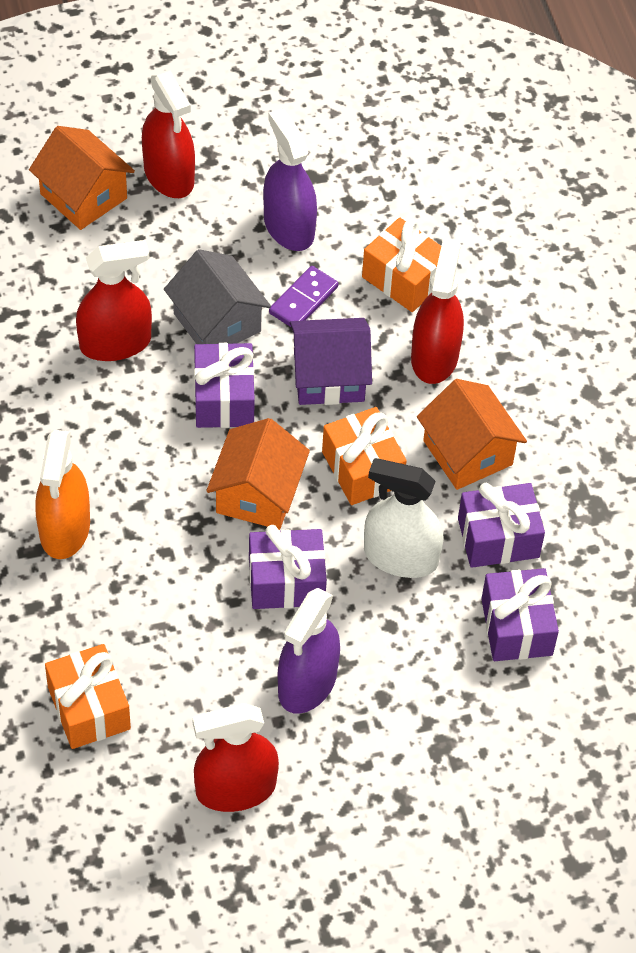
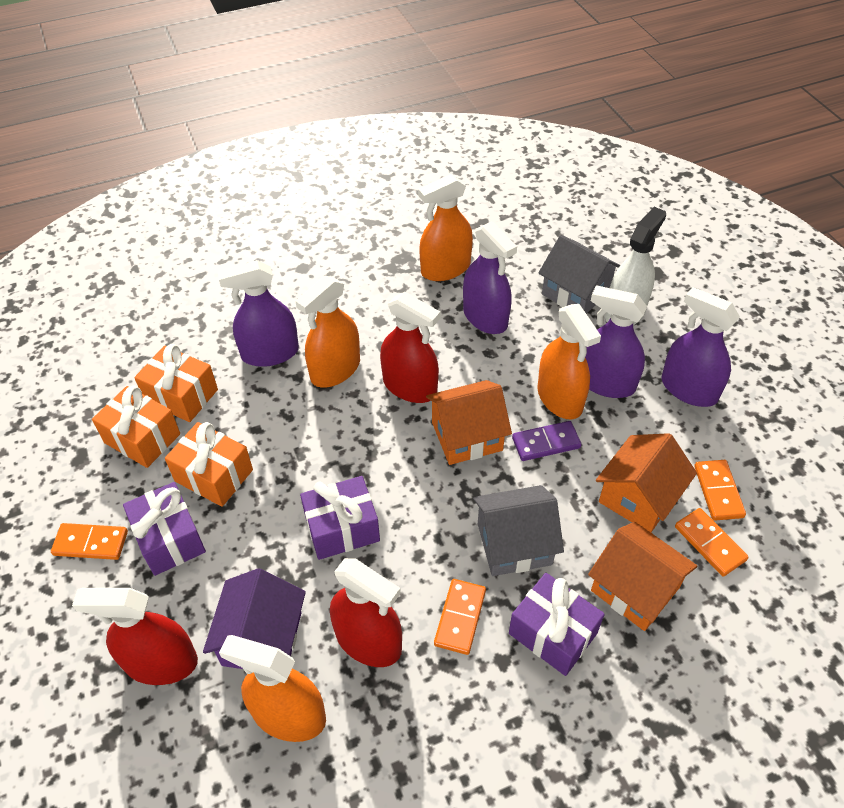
grey house: [164,249,271,344] = 1 -> [473,485,564,576] [538,235,621,314] = 2
orange domino: none = 0 -> [51,523,128,560] [434,579,486,655] [675,508,749,577] [694,460,746,521] = 4
orange spray bottle: [35,430,90,559] = 1 -> [219,635,326,742] [295,275,360,388] [418,174,473,281] [537,304,601,419] = 4
purple gift: [194,343,255,428] [249,525,327,609] [458,483,545,568] [481,568,559,661] = 4 -> [123,482,206,576] [300,476,380,560] [509,573,605,676] = 3
purple spray bottle: [263,108,317,251] [278,588,340,714] = 2 -> [218,260,299,367] [463,222,517,334] [585,285,647,398] [662,287,740,407] = 4
red spray bottle: [76,240,152,361] [142,70,195,198] [192,703,279,812] [411,238,464,384] = 4 -> [72,588,198,685] [330,558,402,667] [380,292,440,403] = 3

